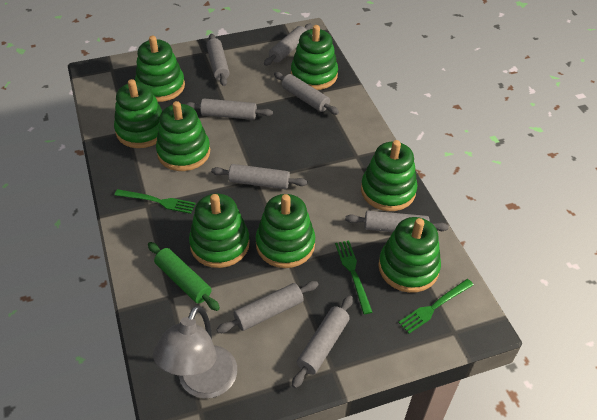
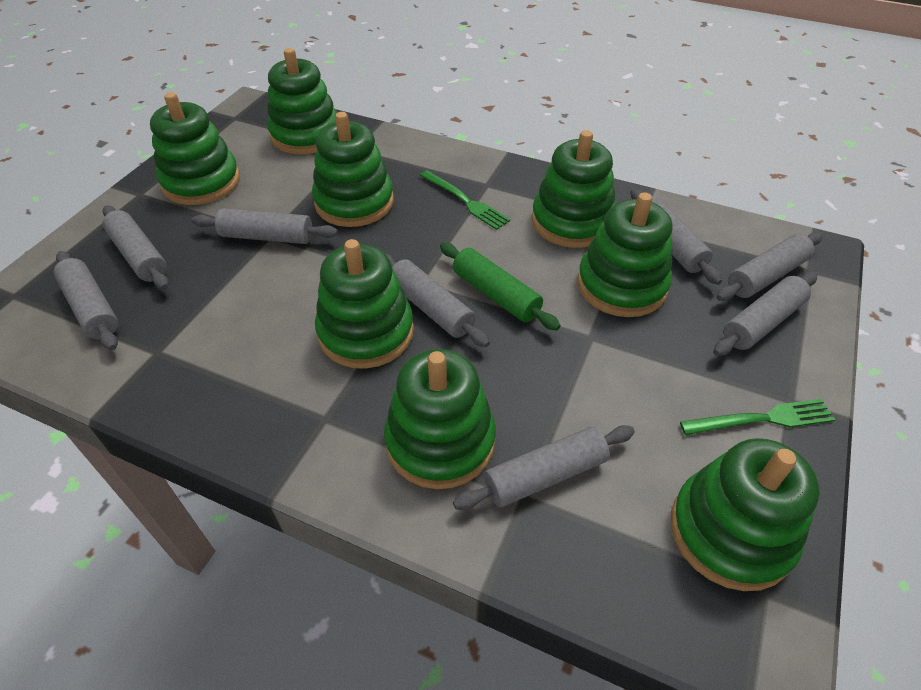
green fork: [114,189,196,214] [335,241,372,314] [398,279,474,334] = 3 -> [420,170,510,230] [680,399,835,435] = 2
grey lamp: [153,305,237,398] = 1 -> none = 0

